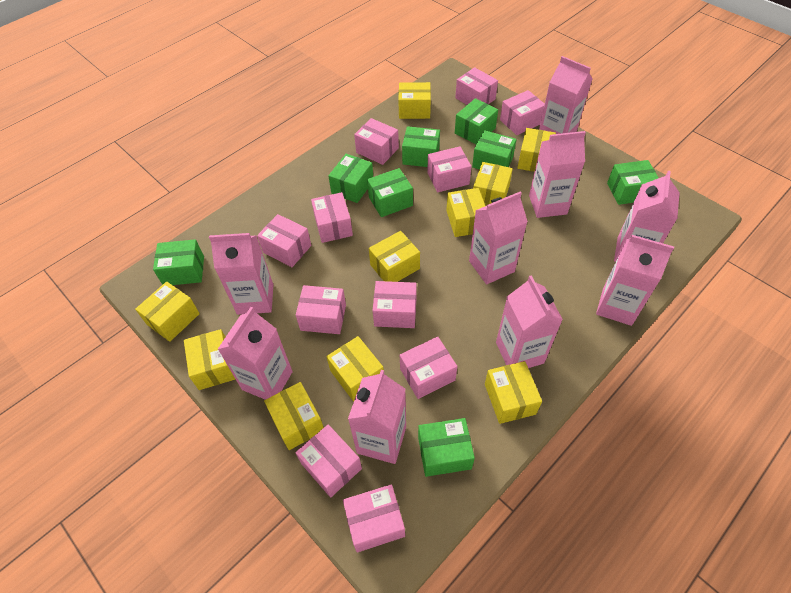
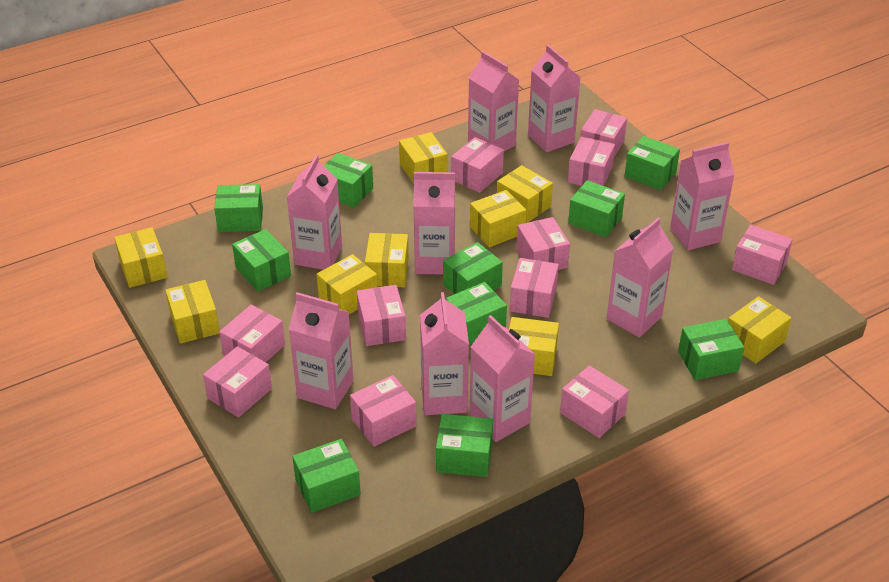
green box: [153,239,204,285] [328,154,373,203] [367,168,413,217] [402,126,440,167] [418,418,475,477] [455,98,498,145] [472,130,517,169] [607,160,659,205] = 8 -> [214,184,263,232] [232,229,291,291] [292,439,361,513] [324,153,373,208] [436,414,493,477] [443,242,503,294] [446,282,507,345] [568,180,625,237] [625,136,680,190] [678,319,744,380] = 10
yellow box: [135,282,200,342] [184,329,235,390] [264,382,324,450] [326,336,384,402] [369,231,420,282] [398,82,431,119] [446,188,485,237] [473,162,513,206] [485,361,542,424] [517,128,556,172] = 10 -> [114,227,167,288] [165,280,220,344] [317,254,378,314] [365,233,409,287] [399,132,448,184] [470,190,526,247] [497,165,553,223] [509,317,559,376] [728,296,791,364] = 9

